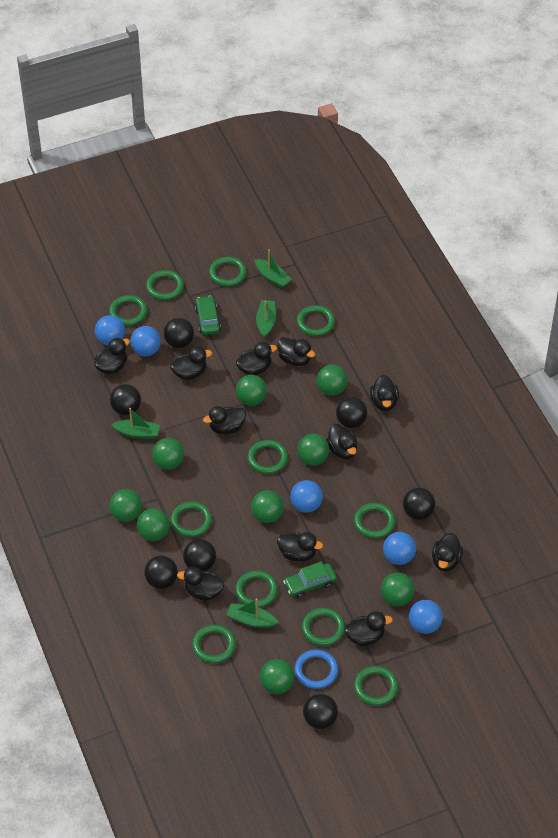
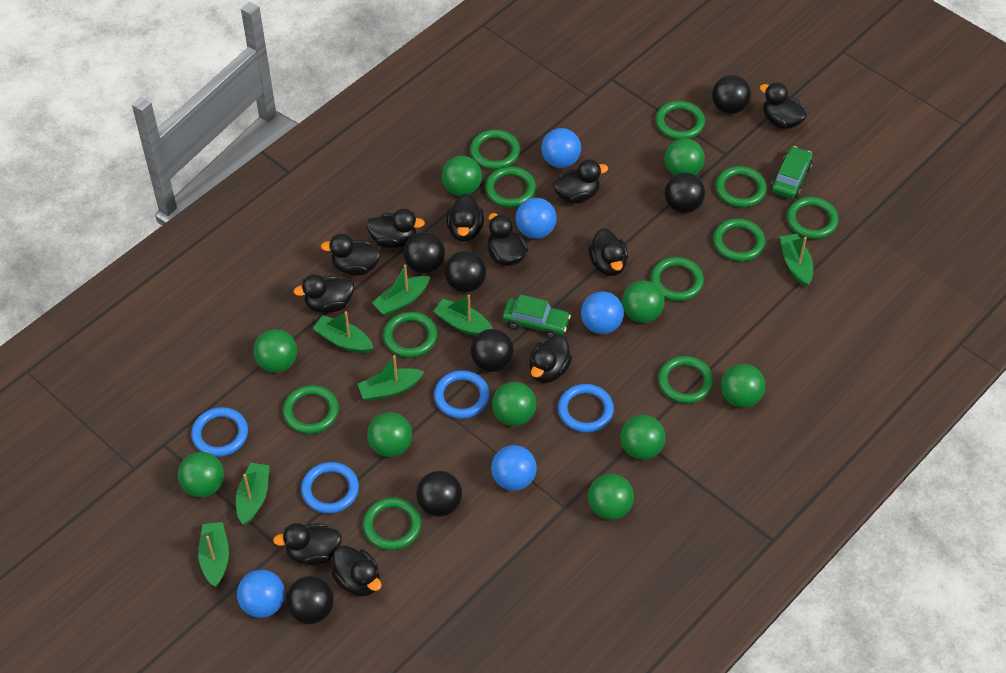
blue ring: [294,649,338,689] = 1 -> [191,407,248,457] [301,462,359,514] [434,370,490,419] [558,384,614,433] = 4
green ball: [109,489,142,522] [137,508,170,541] [152,438,184,470] [236,375,267,406] [251,490,284,523] [260,659,294,694] [297,434,329,466] [317,365,348,396] [381,572,415,606] = 9 -> [178,452,224,497] [253,329,297,373] [367,412,412,457] [442,156,482,196] [492,382,536,426] [588,474,634,520] [620,415,665,460] [622,280,665,323] [665,138,705,175] [721,364,765,408] = 10
green boat: [111,408,160,439] [227,598,278,628] [255,249,292,288] [256,300,276,338] = 4 -> [198,522,229,587] [236,463,270,525] [312,311,373,353] [357,355,424,401] [372,264,430,316] [433,295,493,336] [780,233,813,287] = 7

